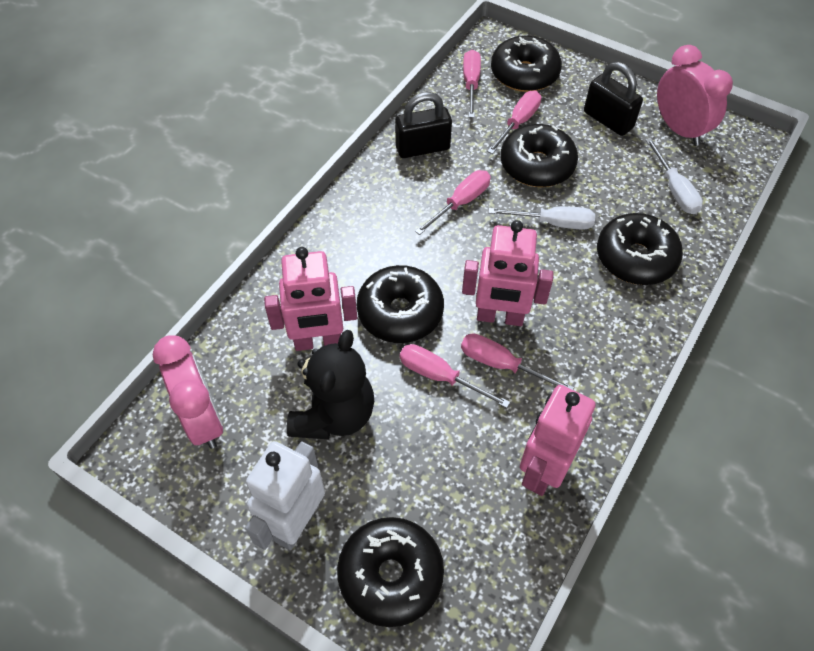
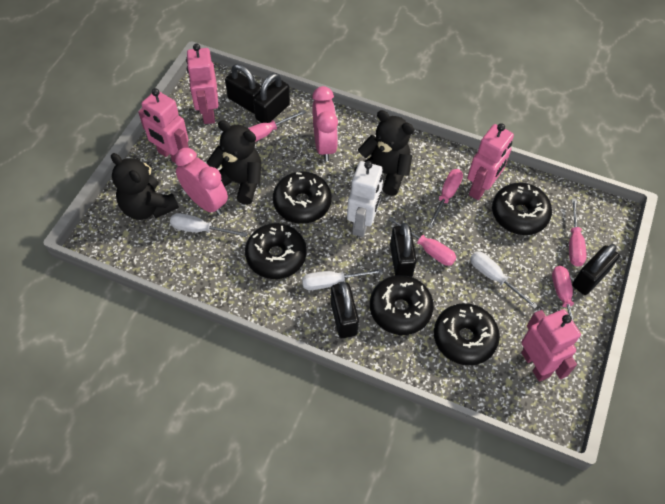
black padlock: [395,92,452,158] [584,62,643,136] = 2 -> [225,64,261,114] [254,73,290,123] [330,282,359,338] [390,223,417,277] [572,244,619,295] = 5
black teddy bear: [287,330,374,439] = 1 -> [111,153,179,220] [207,120,261,205] [354,110,414,196] = 3
pink robot: [264,247,357,351] [462,220,553,326] [520,385,596,496] = 3 -> [138,88,189,163] [186,44,219,124] [467,123,514,200] [521,309,581,382] = 4
white screwdriver: [488,206,595,230] [645,138,703,214] = 2 -> [170,213,248,237] [302,268,383,290] [470,251,538,309] = 3

